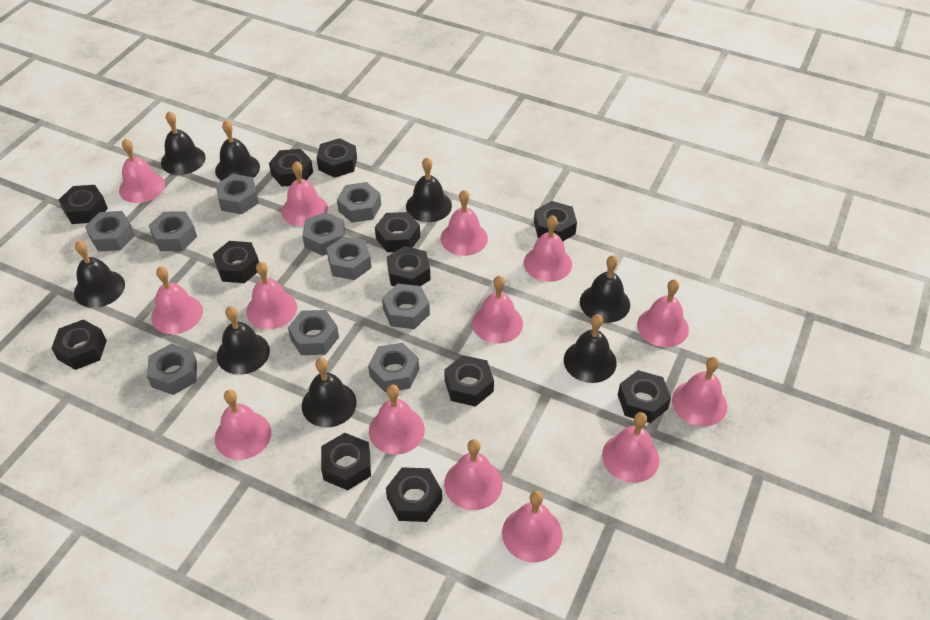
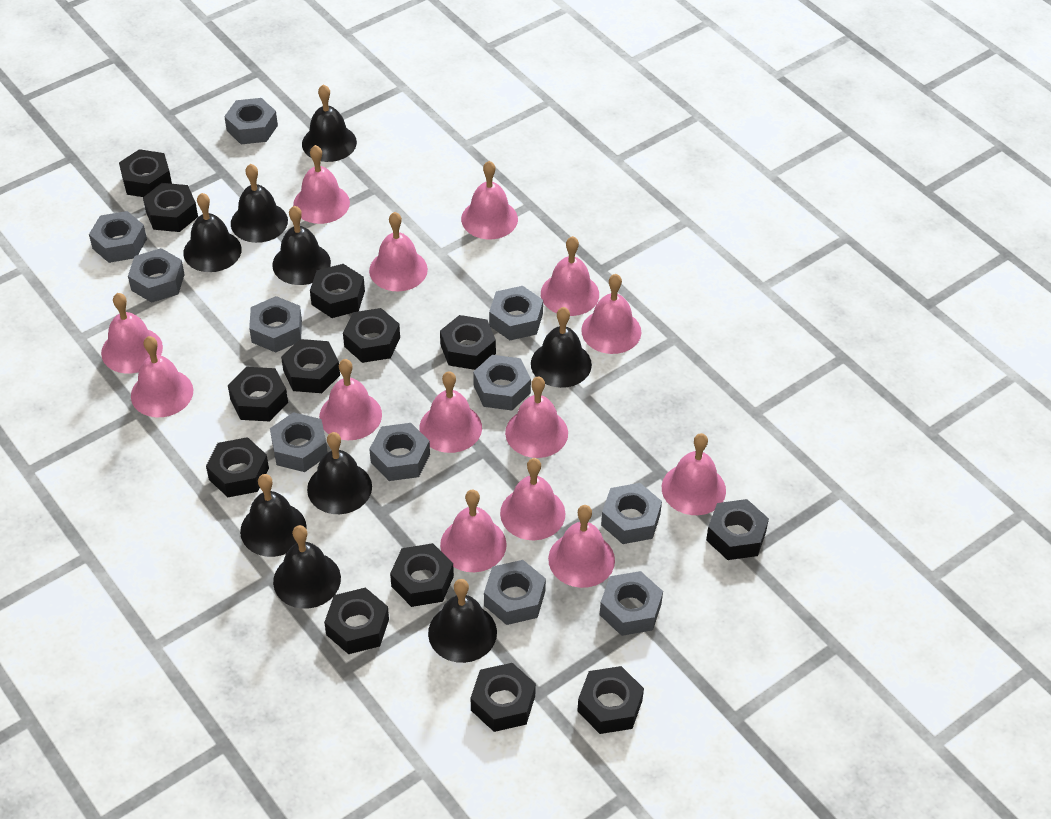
black bell: [74,241,125,308] [161,111,206,175] [215,120,260,181] [217,306,270,375] [302,358,357,428] [406,157,452,222] [564,314,617,383] [580,255,630,323] = 8 -> [183,193,242,272] [231,164,288,243] [240,474,307,557] [272,206,331,285] [273,525,341,609] [302,84,357,162] [307,432,372,514] [428,579,497,663] [531,307,592,388] = 9
black nut: [51,319,107,370] [59,185,108,224] [213,241,259,283] [269,149,313,187] [317,138,357,178] [321,433,371,490] [375,212,420,252] [386,467,442,522] [387,246,431,286] [444,355,494,407] [534,201,577,241] [618,370,671,423] = 12 -> [119,149,172,197] [143,183,198,232] [206,437,269,497] [228,367,288,421] [281,339,340,393] [310,264,365,318] [324,588,389,654] [343,308,400,363] [390,543,454,607] [440,315,496,370] [471,663,536,732] [577,666,644,734] [706,499,769,560] = 13
grey nut: [85,211,135,252] [147,343,197,395] [149,211,197,251] [216,174,259,214] [288,310,339,355] [302,212,345,256] [326,236,372,280] [337,182,381,223] [368,343,419,392] [382,284,430,329] = 10 -> [89,211,147,263] [128,248,185,303] [224,98,278,144] [249,296,302,353] [270,412,328,472] [369,423,430,481] [473,355,531,411] [484,560,546,625] [489,286,543,340] [600,571,663,636] [601,483,662,544] = 11

